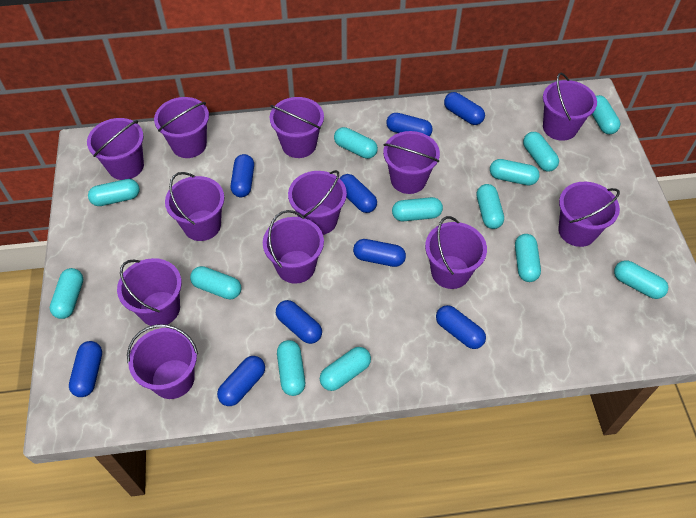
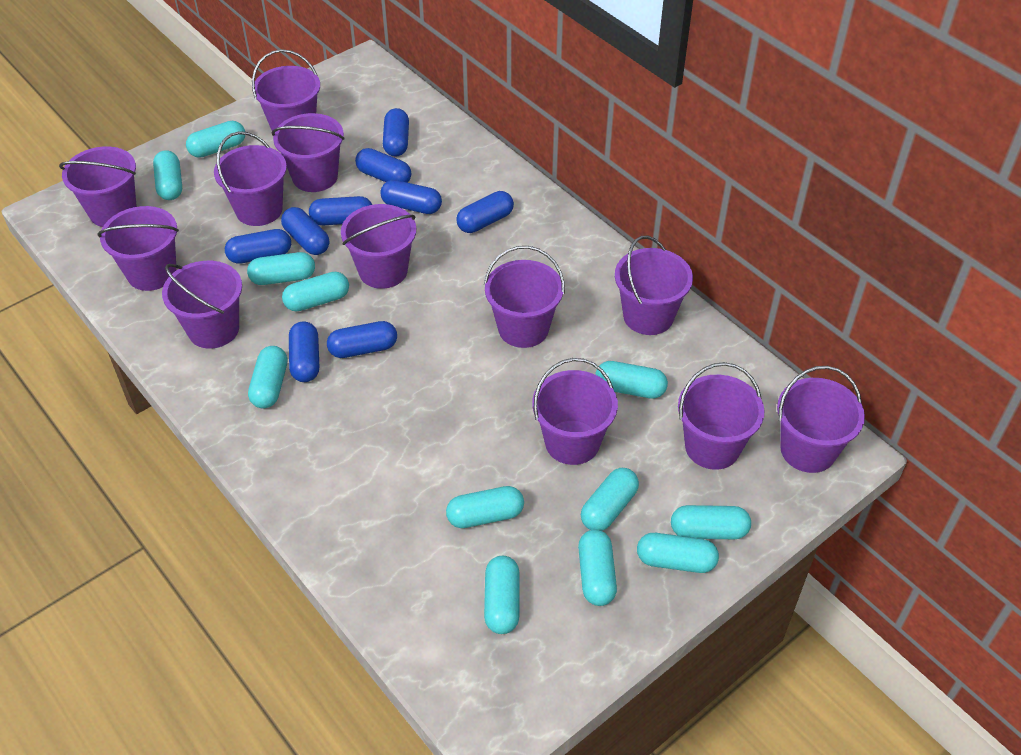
turquoise capsule: [50,268,83,319] [88,179,140,206] [190,266,241,299] [277,340,305,396] [320,347,371,391] [334,127,378,159] [392,197,443,221] [477,184,504,229] [490,159,540,185] [515,234,541,282] [523,132,559,171] [592,95,620,134] [614,260,668,299] = 13 -> [153,150,182,200] [186,121,245,158] [247,252,315,285] [248,346,287,409] [282,272,349,312] [446,486,524,528] [484,556,520,634] [578,529,617,606] [581,468,639,531] [595,361,668,399] [637,533,719,573] [671,505,751,539] = 12

